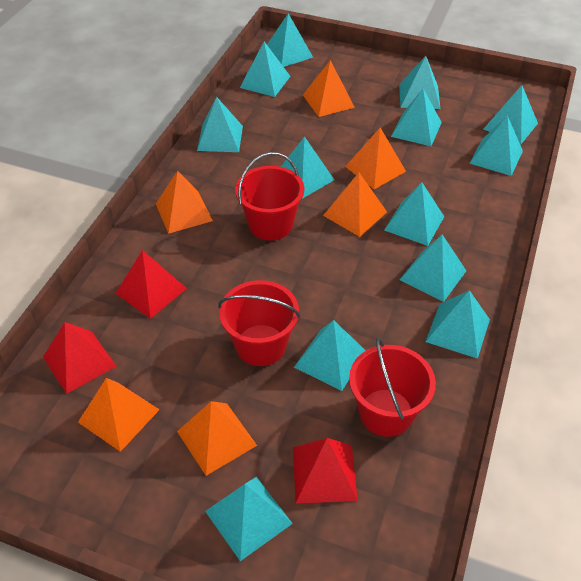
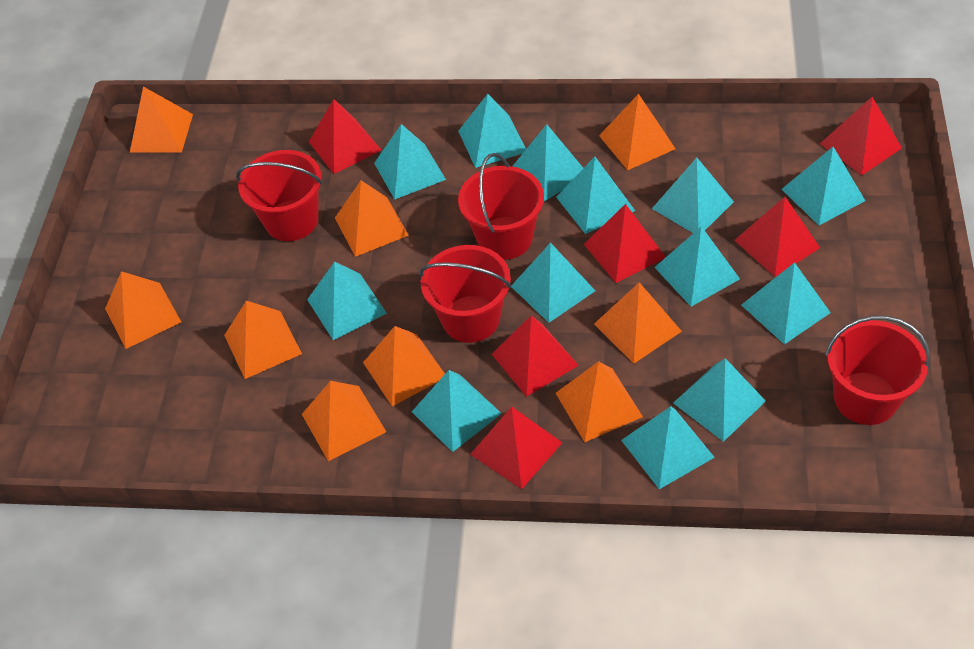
orange pyramid: [78,378,160,452] [156,171,213,234] [177,401,257,476] [303,60,355,117] [323,173,387,237] [345,128,406,189] = 6 -> [105,271,181,349] [130,87,193,153] [224,301,302,379] [302,381,386,461] [335,181,409,257] [363,326,445,406] [556,361,643,442] [594,282,682,364] [599,94,676,170] = 9
red bucket: [218,280,300,366] [235,152,304,241] [349,337,436,437] = 3 -> [236,150,322,241] [419,245,511,343] [458,153,544,260] [825,316,930,425] = 4
red pyramid: [43,322,117,394] [116,250,187,319] [293,438,358,503] = 3 -> [309,99,381,174] [470,407,562,489] [492,315,579,397] [584,204,666,283] [734,197,820,277] [820,97,902,176] = 6

